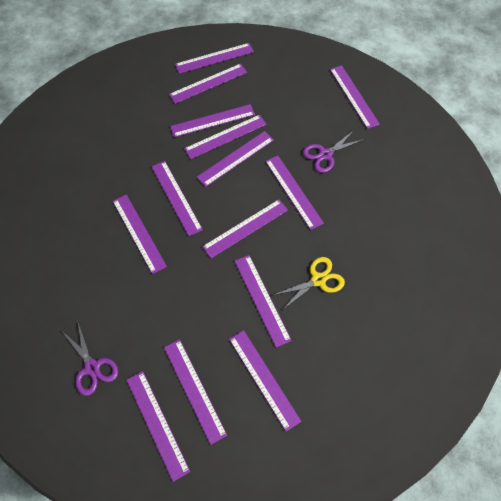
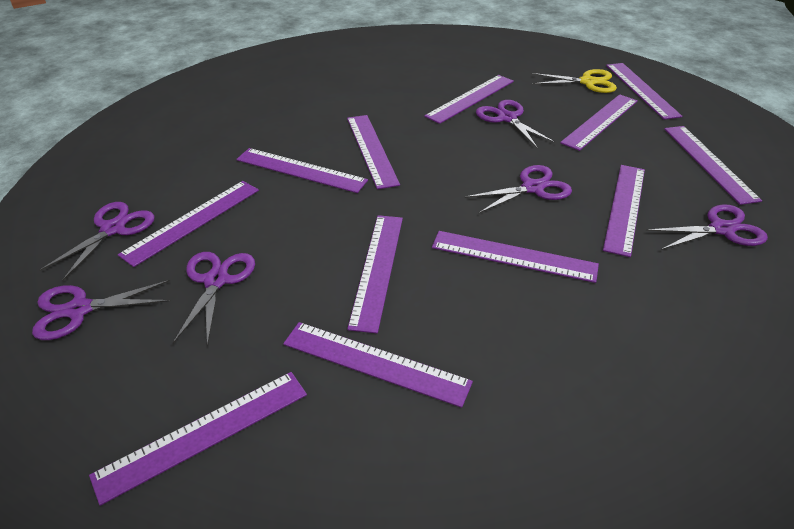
purple ruler: [113,195,167,274] [127,371,190,482] [151,161,203,236] [164,339,227,445] [169,64,247,104] [170,104,255,137] [175,43,254,74] [184,115,267,159] [196,131,274,187] [202,199,288,258] [229,330,301,432] [234,255,292,348] [265,156,324,230] [330,65,380,129] = 14 -> [89,372,307,506] [118,181,259,267] [236,148,368,193] [283,322,473,408] [347,115,400,189] [347,215,403,333] [424,75,514,124] [432,231,599,283] [560,94,638,151] [603,165,645,257] [606,63,682,120] [664,126,762,205] = 12
purple scissors: [61,320,118,396] [303,130,365,173] = 2 -> [32,280,171,340] [39,202,154,281] [173,252,255,346] [465,165,572,214] [476,100,556,149] [646,205,768,250] = 6

